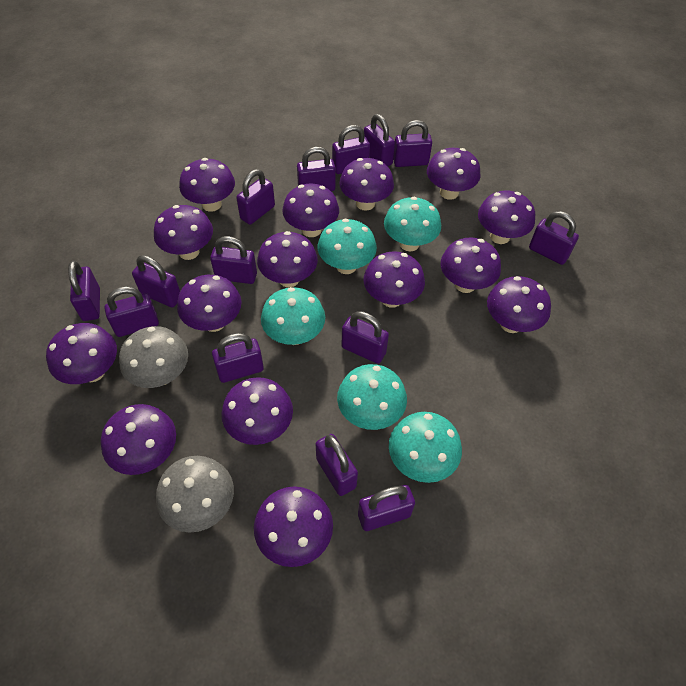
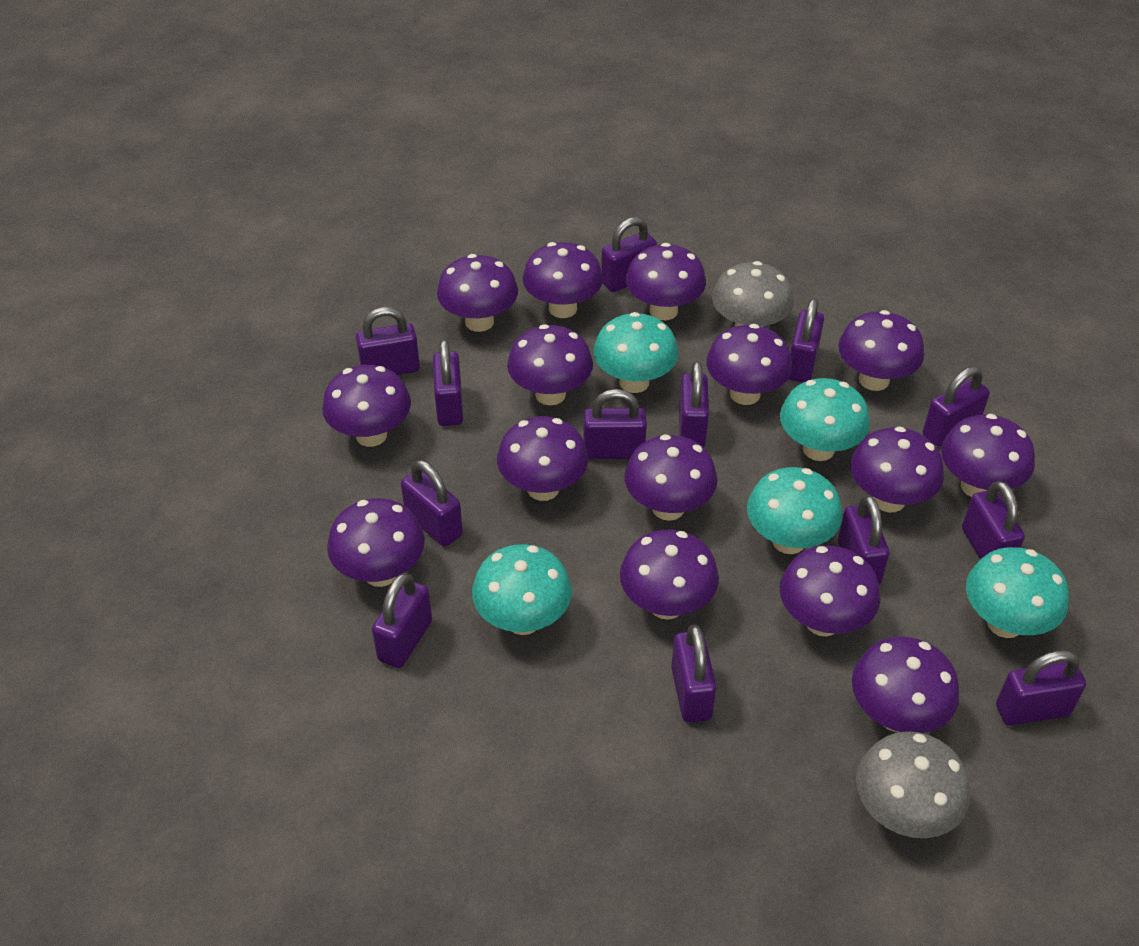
purple padlock: [68,261,100,321] [104,286,159,337] [132,255,180,308] [210,236,257,284] [212,333,264,383] [236,169,275,225] [297,147,336,191] [316,434,358,496] [332,125,370,174] [342,311,389,364] [358,485,415,531] [364,114,395,166] [393,120,432,167] [529,211,579,265] = 14 -> [356,307,420,375] [372,573,432,668] [401,460,463,547] [433,339,463,426] [583,389,647,459] [601,217,657,292] [671,624,717,723] [679,361,709,447] [788,298,824,383] [838,495,889,585] [923,366,990,447] [962,481,1025,559] [996,650,1086,726] = 13

